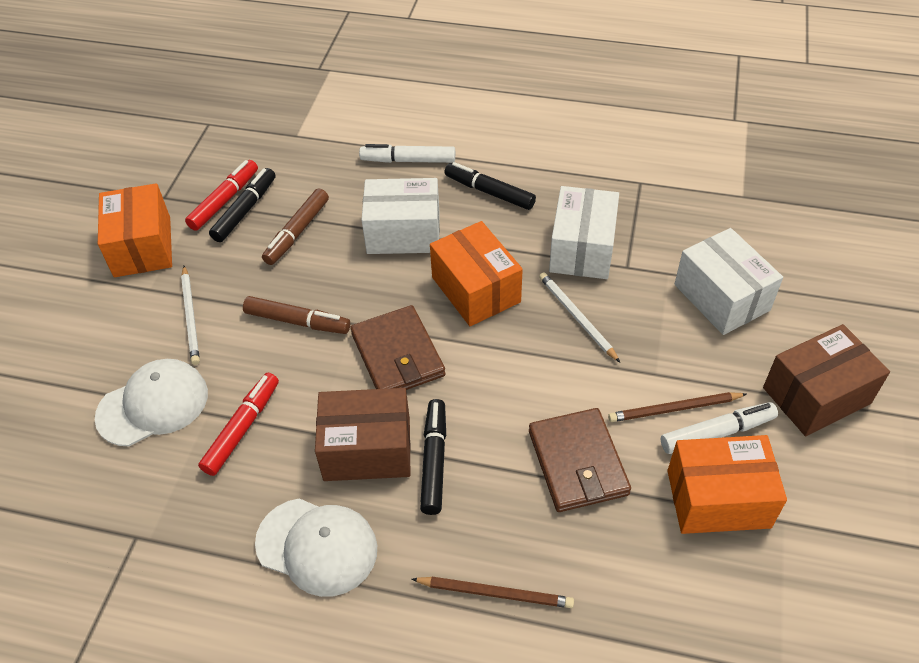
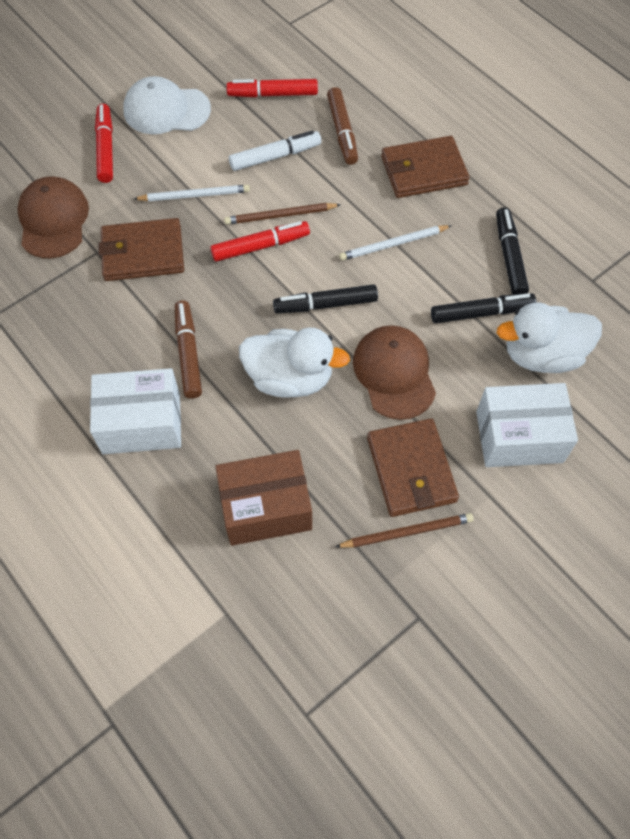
brown box: [315,388,411,481] [763,324,890,436] = 2 -> [215,450,312,546] = 1
brown cap: none = 0 -> [17,176,89,258] [353,325,436,420] = 2
brown wallet: [350,305,445,390] [529,408,631,512] = 2 -> [98,218,184,281] [367,418,459,517] [381,136,470,198] = 3
orange box: [98,183,172,277] [430,221,523,326] [667,435,787,534] = 3 -> none = 0
red marker: [185,160,258,231] [198,373,279,476] = 2 -> [95,104,113,183] [210,221,310,262] [226,79,318,97] = 3
white box: [362,178,440,254] [549,186,619,279] [674,228,783,335] = 3 -> [90,368,181,454] [476,383,578,467] = 2
white cap: [95,359,208,446] [255,498,377,597] = 2 -> [123,76,211,134] = 1
white duck: none = 0 -> [239,328,350,397] [497,302,602,373] = 2
white marker: [359,144,455,163] [661,402,778,454] = 2 -> [229,130,321,171] = 1

